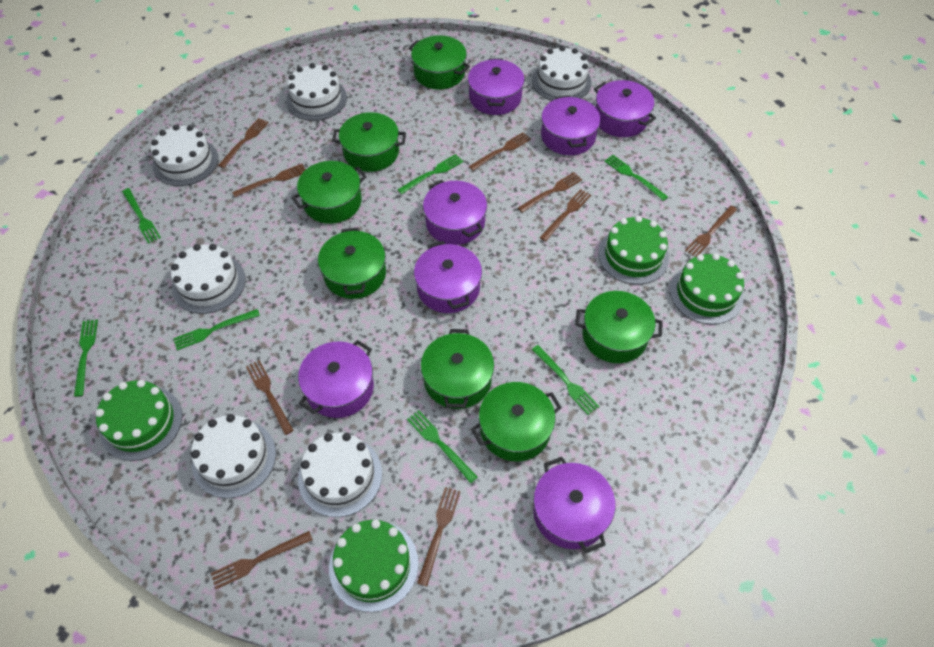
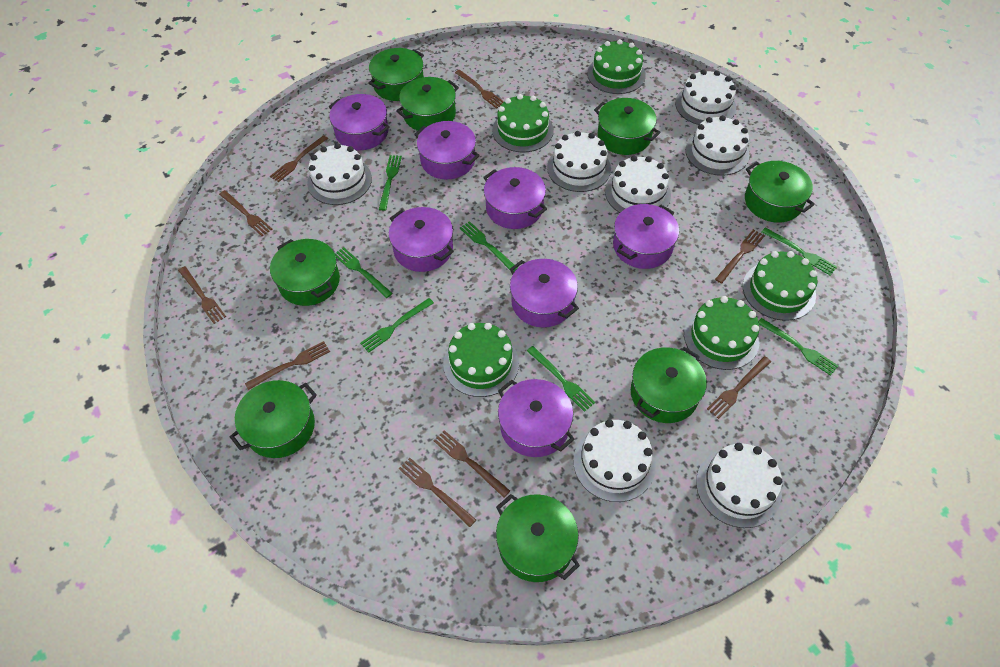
green cake: [95,380,182,461] [329,519,419,612] [598,216,669,285] [670,253,744,324] = 4 -> [443,322,519,397] [492,94,554,153] [587,39,646,94] [684,296,760,370] [743,251,818,321] = 5
green pot: [291,161,367,224] [318,228,386,299] [332,112,406,172] [409,35,470,89] [421,329,494,409] [471,382,562,462] [575,291,663,363] = 7 -> [230,380,317,458] [270,239,340,306] [368,48,424,101] [396,77,459,131] [496,494,580,582] [594,98,661,155] [631,347,707,423] [745,161,815,223] = 8
white cake: [151,125,218,186] [171,244,246,314] [191,414,276,498] [286,63,347,121] [298,433,382,517] [532,46,592,101] = 6 -> [307,143,372,205] [547,131,611,192] [573,419,656,502] [605,156,671,213] [675,70,736,125] [685,115,750,176] [696,443,782,528] = 7

